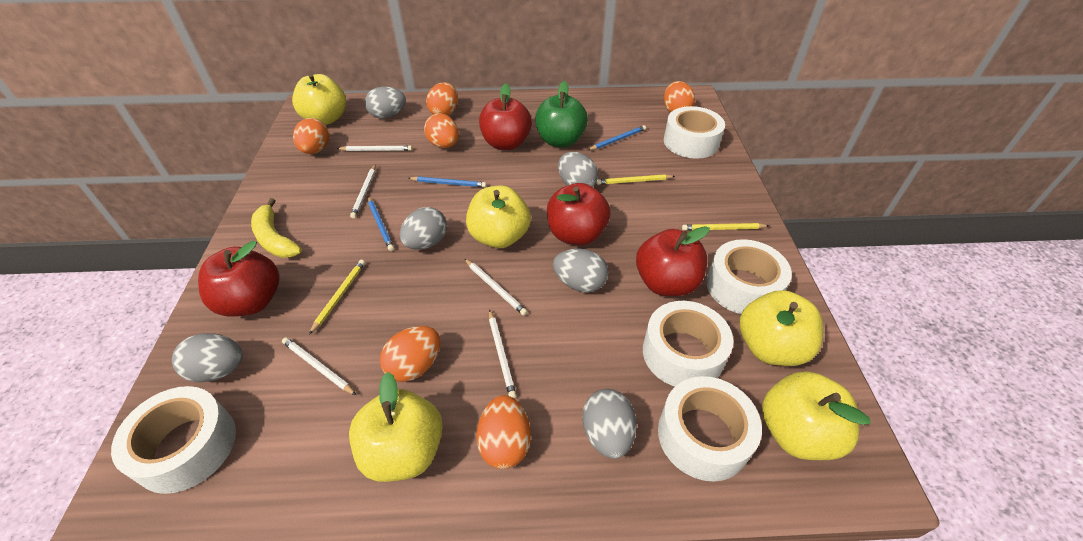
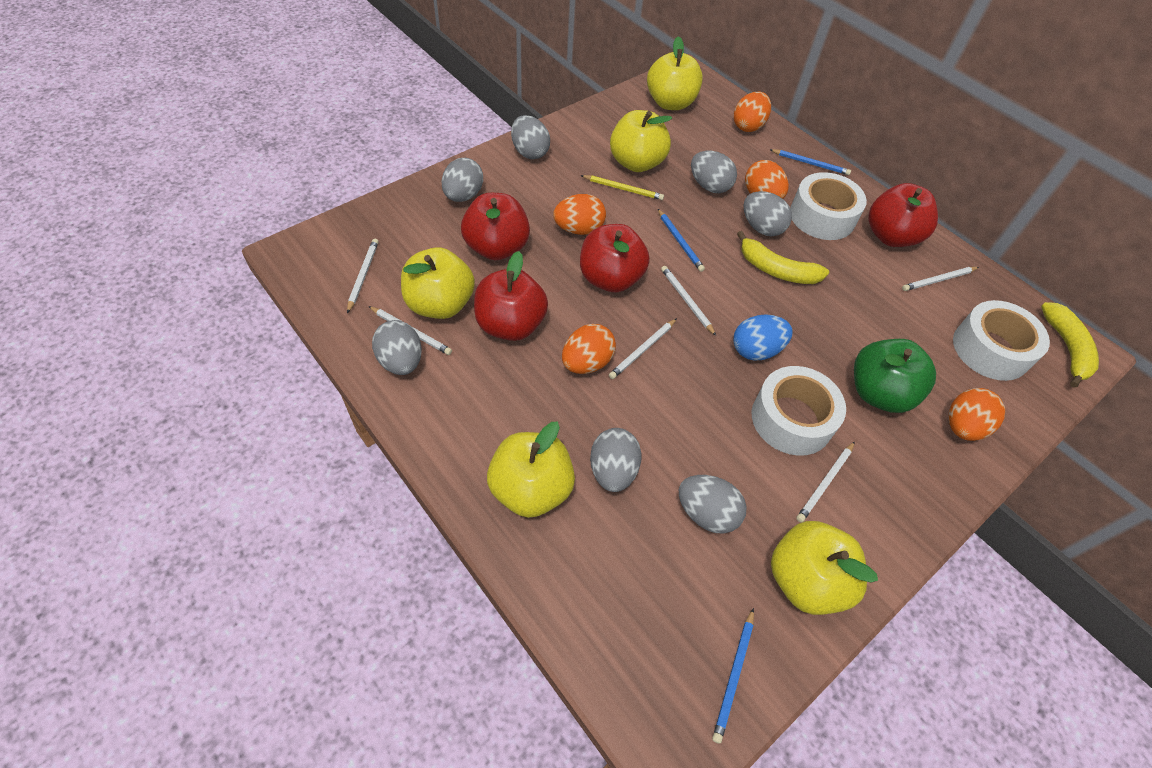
blue egg: none = 0 -> [734,314,793,361] = 1
grey egg: [172,333,243,382] [365,86,406,119] [400,207,447,250] [553,249,608,292] [558,152,598,187] [582,389,637,459] = 6 -> [372,320,422,375] [441,158,483,202] [511,115,550,159] [590,428,642,492] [679,475,747,534] [691,151,737,193] [743,191,792,236] = 7
orange egg: [293,118,329,154] [380,326,440,382] [424,113,459,148] [426,82,458,116] [476,395,531,469] [664,81,695,113] = 6 -> [553,194,606,235] [562,324,616,374] [734,92,771,132] [745,160,789,199] [949,388,1005,441] = 5
white pencil: [282,337,356,395] [337,145,412,151] [350,165,376,218] [465,259,528,316] [489,309,516,398] = 5 -> [347,239,379,313] [368,306,452,355] [609,318,677,379] [661,266,716,336] [796,441,855,523] [902,267,979,291] = 6
white tape: [111,386,236,494] [643,301,733,387] [658,376,762,481] [664,106,725,159] [706,239,792,314] = 5 -> [752,366,846,456] [790,172,867,240] [953,300,1050,381] = 3
yellow banana: [251,198,302,258] = 1 -> [737,231,829,284] [1041,302,1099,388] = 2
yellow pencil: [309,260,365,335] [597,174,675,185] [682,223,769,230] = 3 -> [580,175,664,200] = 1

